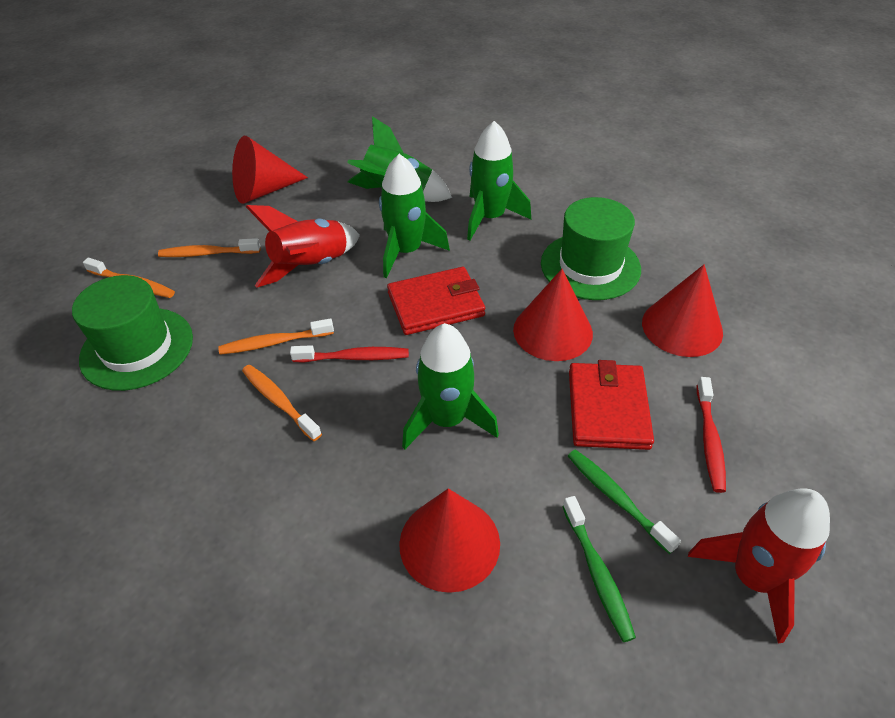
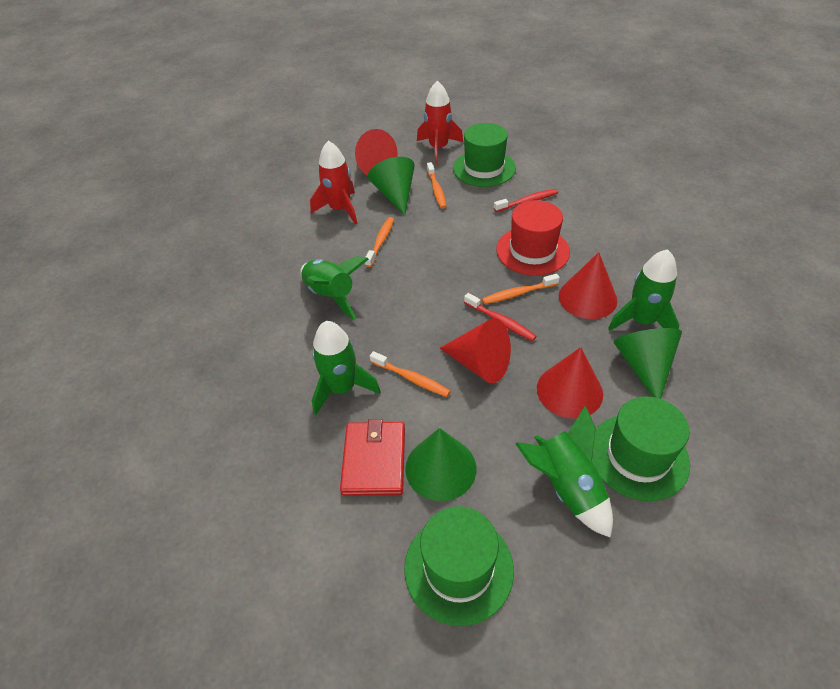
green cone: none = 0 -> [368,157,415,216] [405,428,476,501] [613,328,682,399] = 3
green hat: [72,275,193,391] [541,197,641,300] = 2 -> [404,506,514,626] [453,123,516,187] [592,396,690,501] = 3
green toothbrush: [562,496,636,642] [568,449,681,554] = 2 -> none = 0
red hat: none = 0 -> [496,200,570,276] = 1
red wallet: [387,267,485,335] [569,360,654,450] = 2 -> [340,419,405,495] = 1

